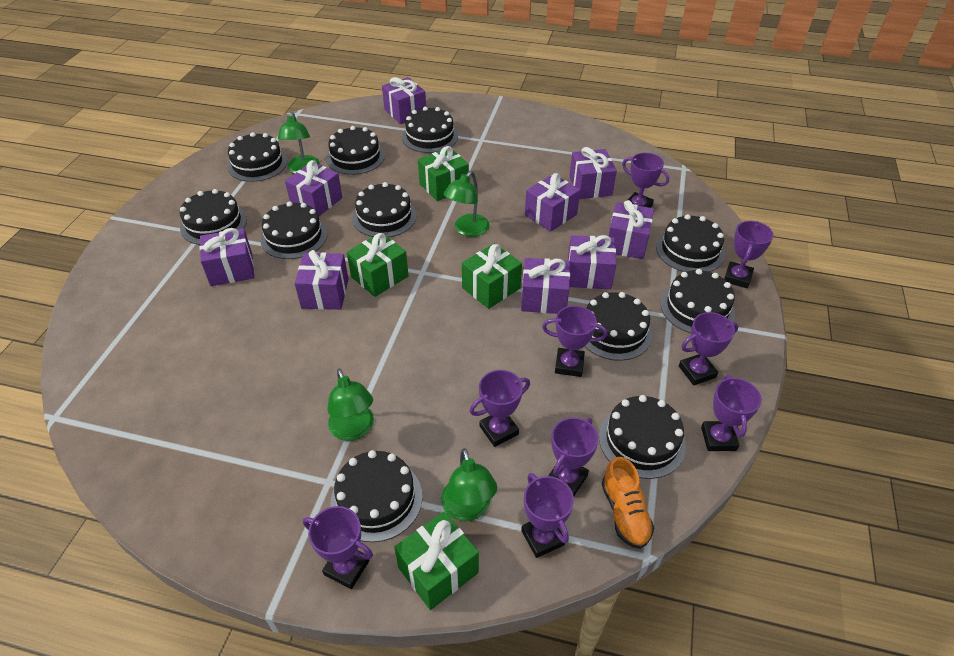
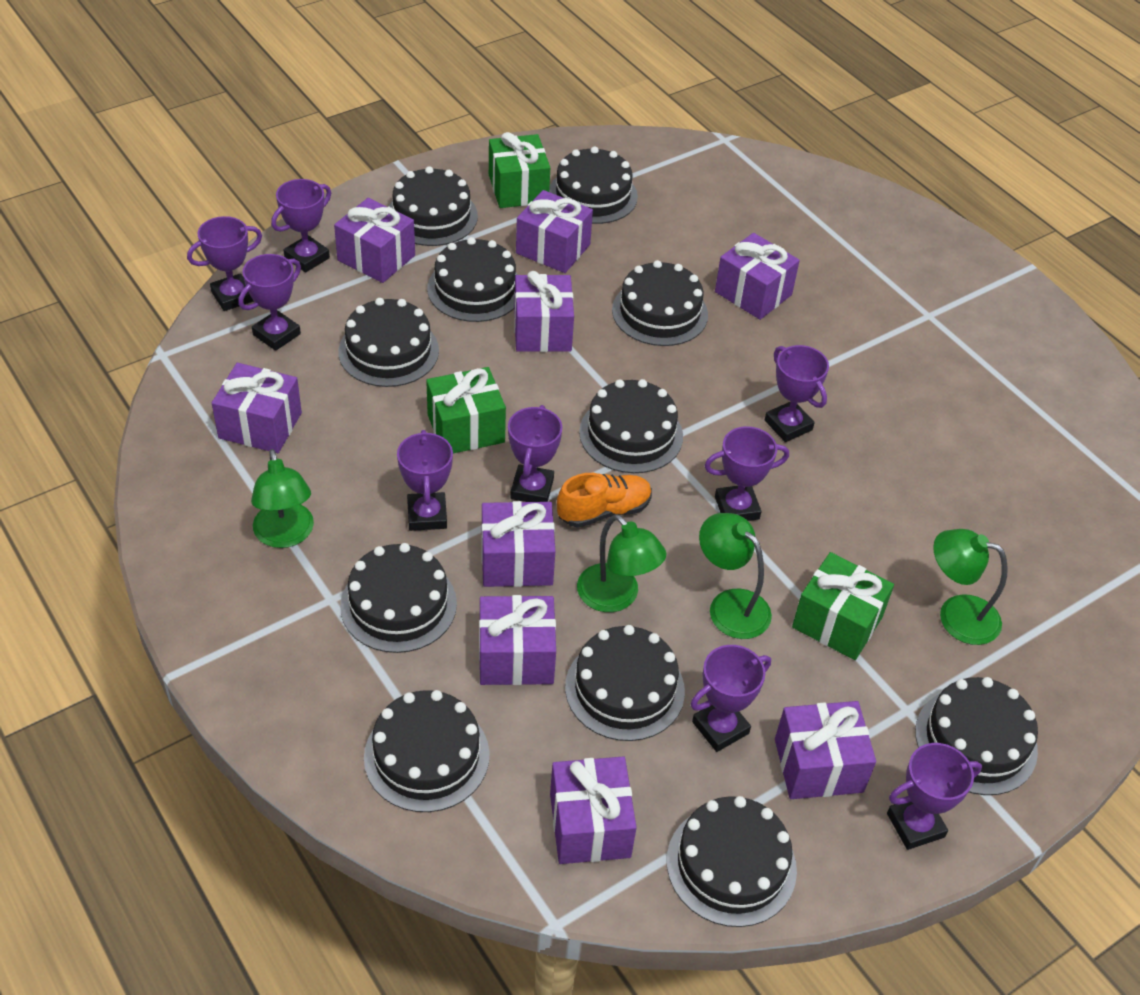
green gift: [347,232,409,297] [394,511,479,610] [418,146,469,201] [462,243,522,309] = 4 -> [426,367,506,454] [489,132,550,208] [792,552,894,660] = 3

